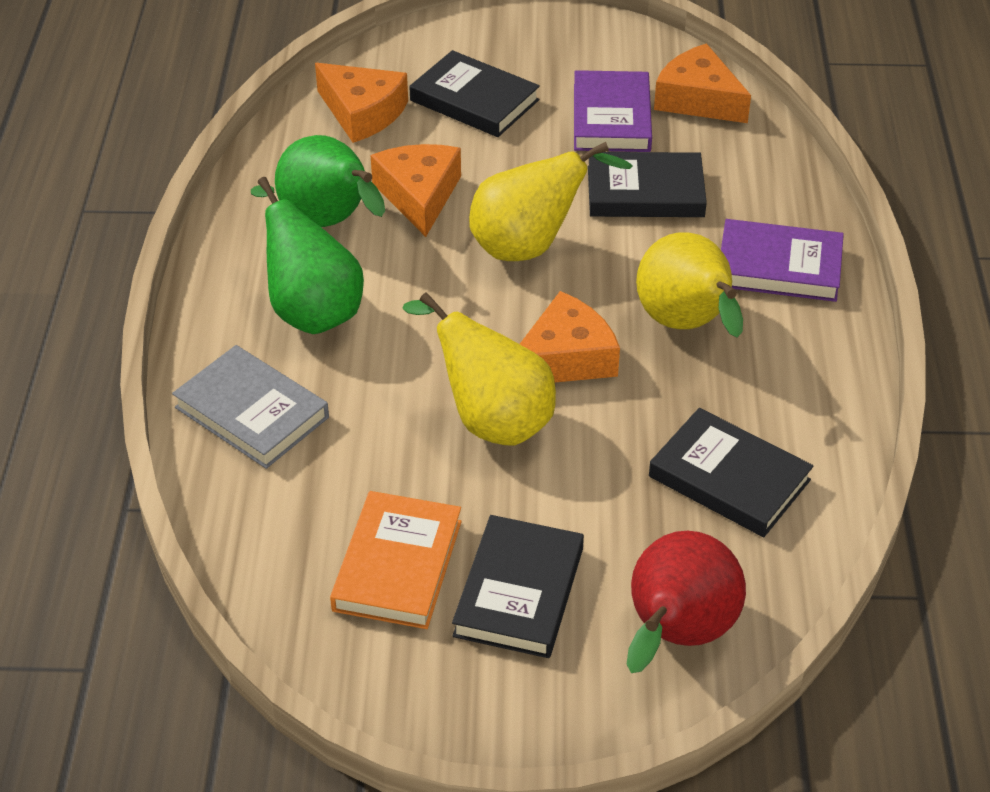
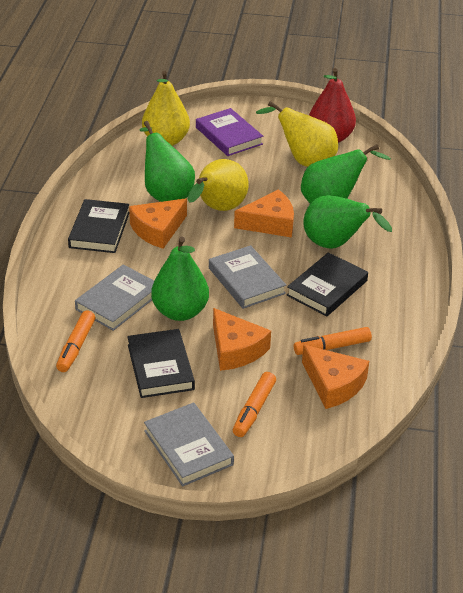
black book: [409,50,540,137] [452,515,584,658] [588,152,707,217] [649,408,814,537] = 4 -> [68,199,129,253] [127,329,195,398] [287,252,368,316] = 3
green pear: [251,177,364,334] [275,135,385,227] = 2 -> [139,121,195,202] [151,237,209,321] [301,144,391,203] [303,195,392,249] = 4
grey book: [172,345,329,469] = 1 -> [75,264,154,331] [144,402,234,487] [209,245,286,309] = 3
orange book: [330,491,462,629] = 1 -> none = 0
orange marker: none = 0 -> [56,310,95,372] [233,372,276,437] [294,327,372,355] = 3
purple book: [574,70,652,152] [721,219,844,302] = 2 -> [196,108,263,156] = 1

